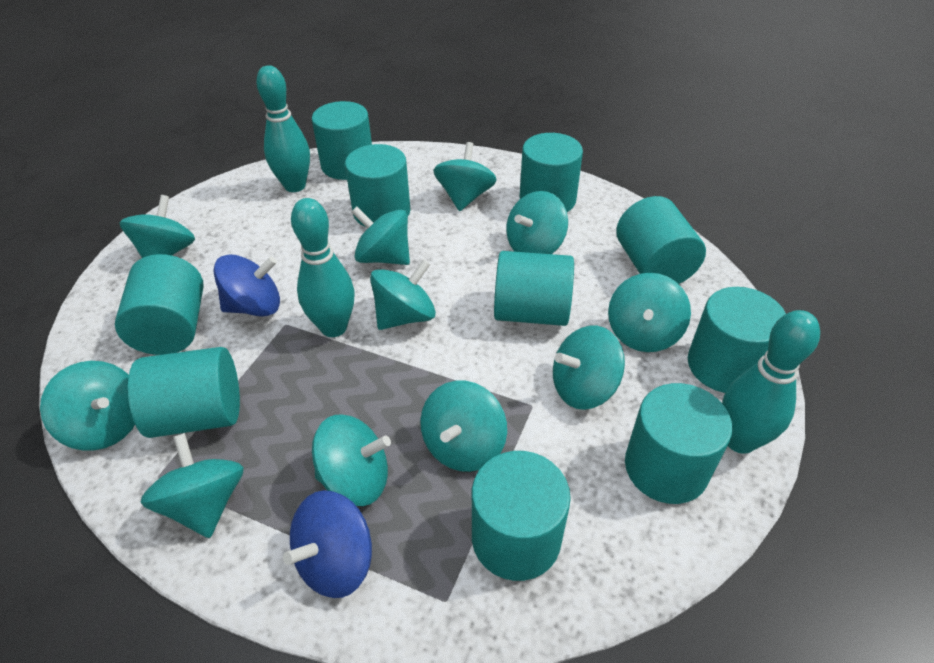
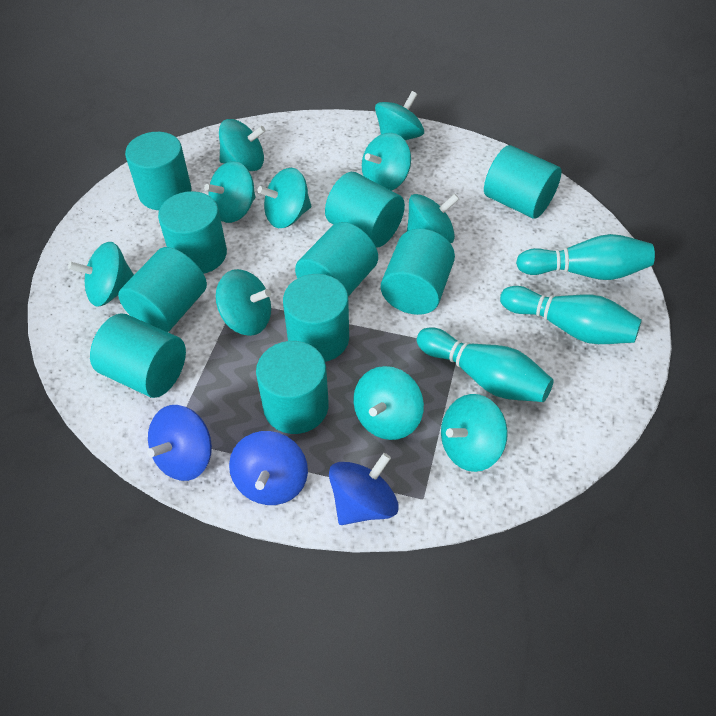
blue spinning top: [213,254,280,316] [283,490,372,598] = 2 -> [147,405,212,481] [229,431,308,505] [329,453,399,525] = 3
turquoise spinning top: [40,361,135,451] [119,195,195,258] [140,433,244,538] [312,414,391,506] [352,207,410,265] [370,259,436,330] [420,381,507,472] [433,142,497,211] [506,191,568,254] [553,326,625,410] [608,273,691,352] = 11 -> [68,242,134,306] [204,161,256,223] [216,269,271,336] [219,119,266,171] [258,168,311,228] [353,366,424,440] [362,133,411,191] [375,91,424,140] [407,194,459,243] [441,394,508,472] = 10

